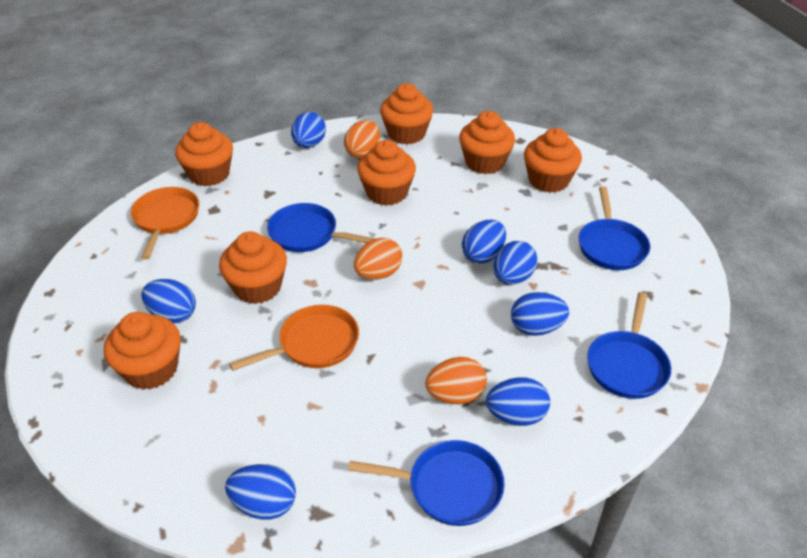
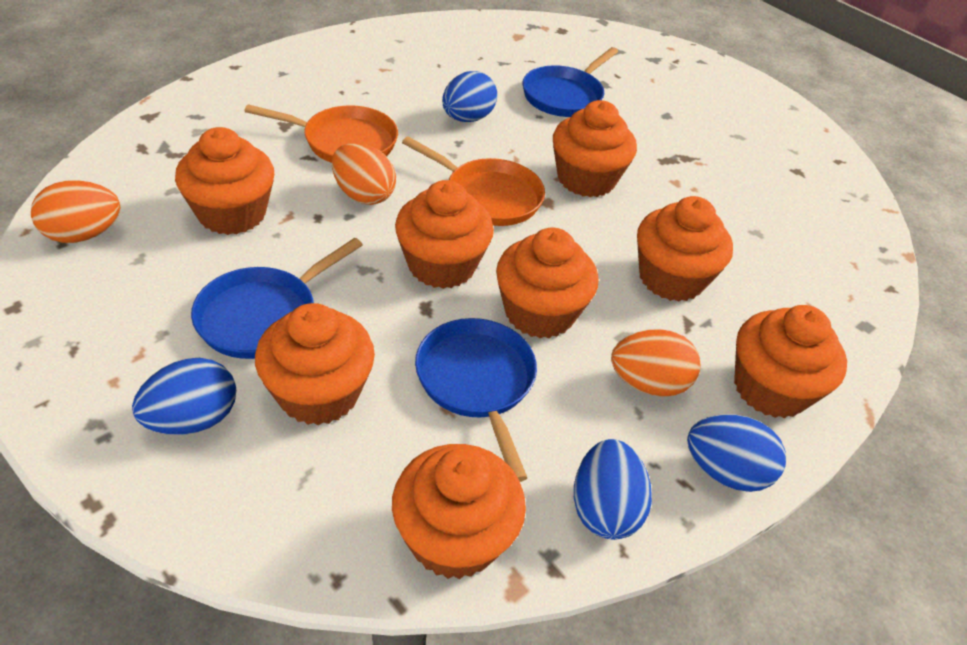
blue egg: [141,279,196,323] [225,464,296,520] [291,112,326,148] [462,220,506,264] [486,377,550,426] [493,241,537,285] [511,292,569,336] = 7 -> [132,358,236,435] [442,71,497,122] [574,439,652,540] [687,414,786,492] = 4
blue pan: [267,203,375,252] [348,440,505,526] [579,186,650,270] [587,292,671,399] = 4 -> [191,238,363,359] [415,318,537,482] [523,47,618,117] = 3
orange cupcake: [104,312,181,390] [175,122,233,186] [219,231,287,304] [357,140,416,206] [380,83,433,144] [459,111,515,174] [524,128,582,193] = 7 -> [175,127,274,235] [255,303,375,425] [392,444,526,579] [395,180,494,289] [496,228,598,338] [553,100,637,197] [637,196,733,302] [734,305,847,418] = 8

